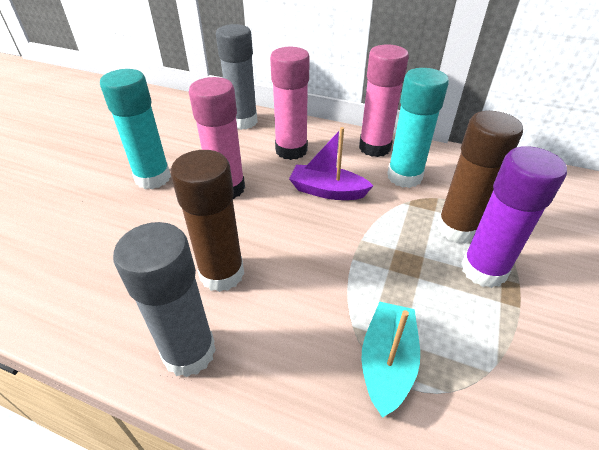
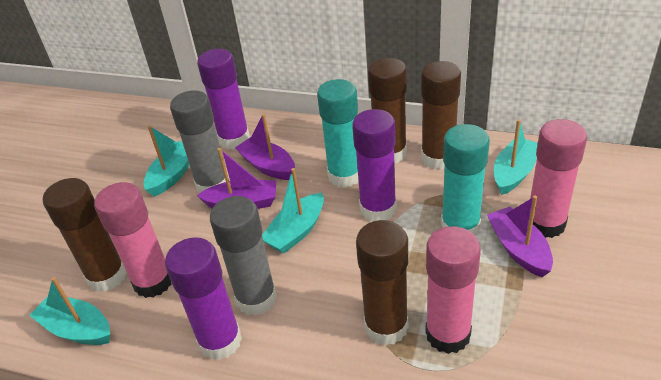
brown glue stick: [170,150,244,292] [436,111,523,243] = 2 -> [43,178,127,292] [356,220,408,346] [368,58,407,163] [421,61,461,169] = 4
purple boat: [289,127,373,200] = 1 -> [197,148,276,209] [235,114,295,180] [487,195,553,277] = 3
purple glue stick: [461,146,567,288] = 1 -> [165,237,242,360] [197,49,250,150] [352,109,397,222] = 3
turquoise boat: [362,301,420,417] = 1 -> [29,277,110,345] [143,125,189,197] [262,168,324,254] [494,119,538,195] = 4

